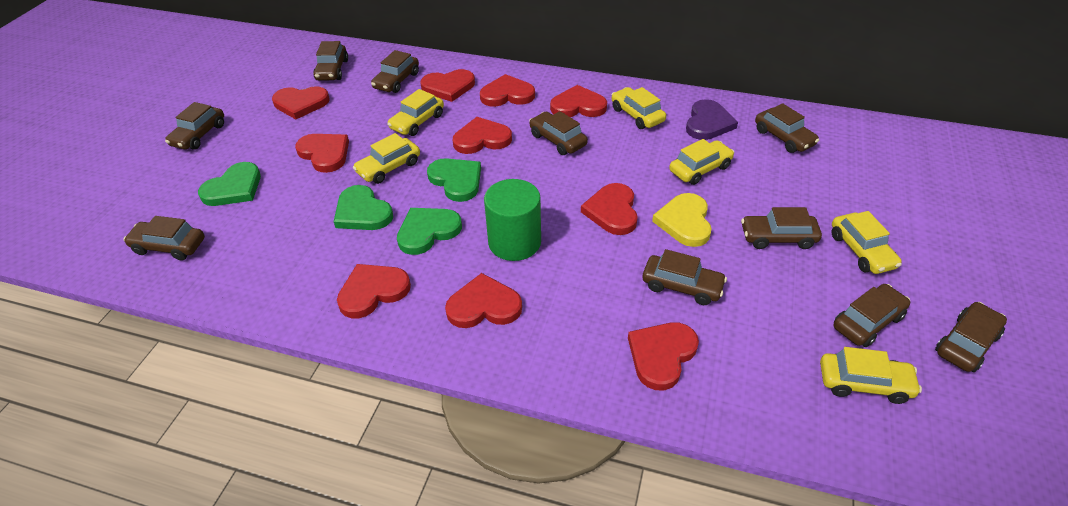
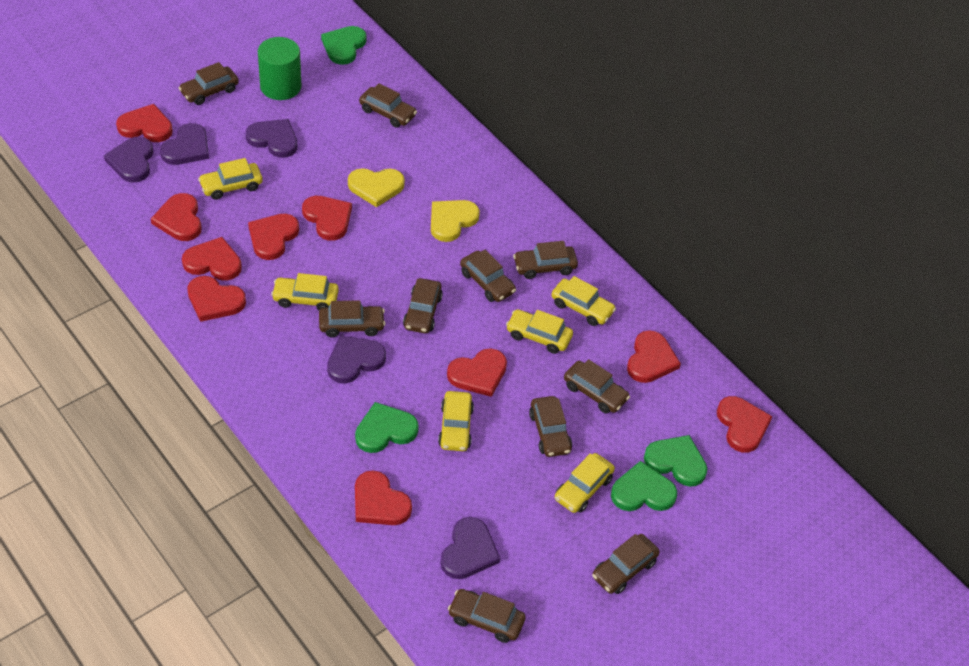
purple heart: [686,99,738,140] = 1 -> [104,137,153,182] [160,123,209,165] [246,119,297,158] [327,336,386,383] [440,517,500,579] = 5
yellow heart: [652,193,712,247] = 1 -> [348,168,405,207] [431,200,480,242] = 2

